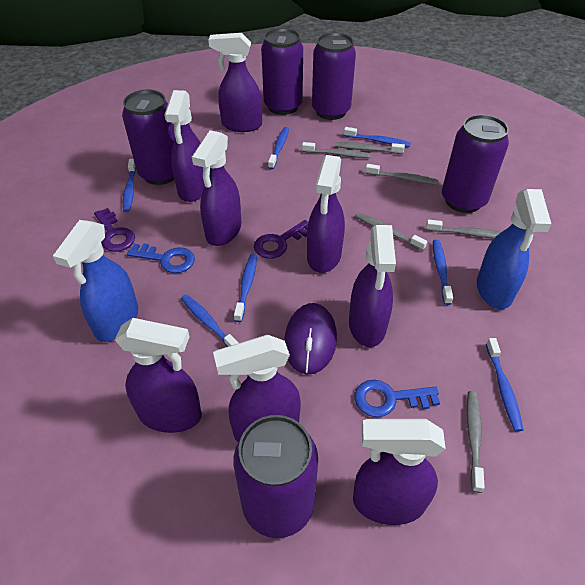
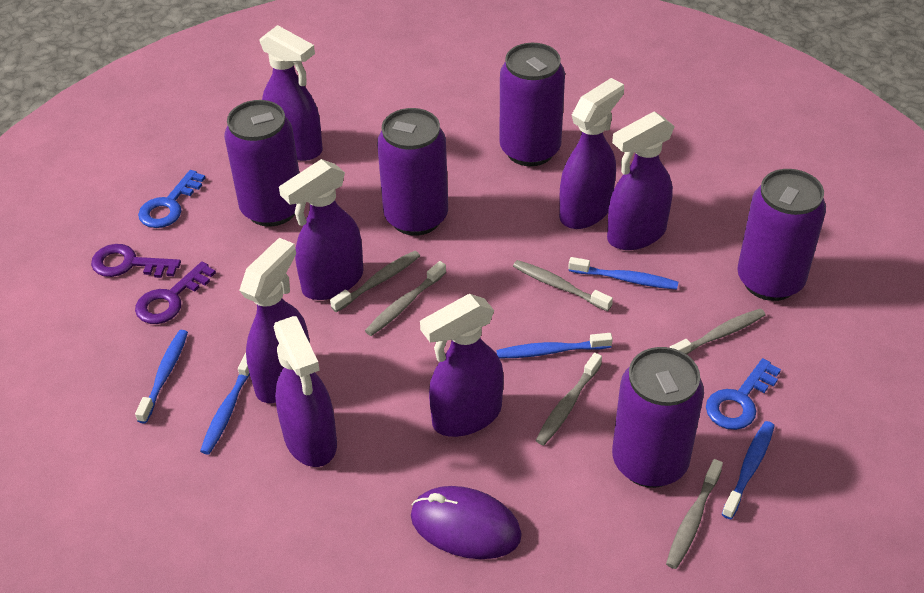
blue spray bottle: [53,220,138,342] [477,189,551,309] = 2 -> none = 0
blue toothbrush: [123,159,136,212] [181,294,238,347] [234,254,257,322] [268,127,289,169] [344,127,411,147] [433,240,453,305] [486,338,523,432] = 7 -> [135,330,188,424] [200,353,250,455] [496,333,613,358] [568,257,678,290] [722,421,775,519] = 5
purple spray bottle: [115,318,202,433] [164,90,205,202] [192,130,241,246] [208,33,262,132] [213,335,301,442] [307,155,345,273] [349,225,396,347] [353,419,446,525] = 8 -> [239,238,310,403] [259,25,323,161] [273,316,337,467] [279,159,363,300] [420,294,504,437] [559,78,624,229] [607,111,675,250] = 7

